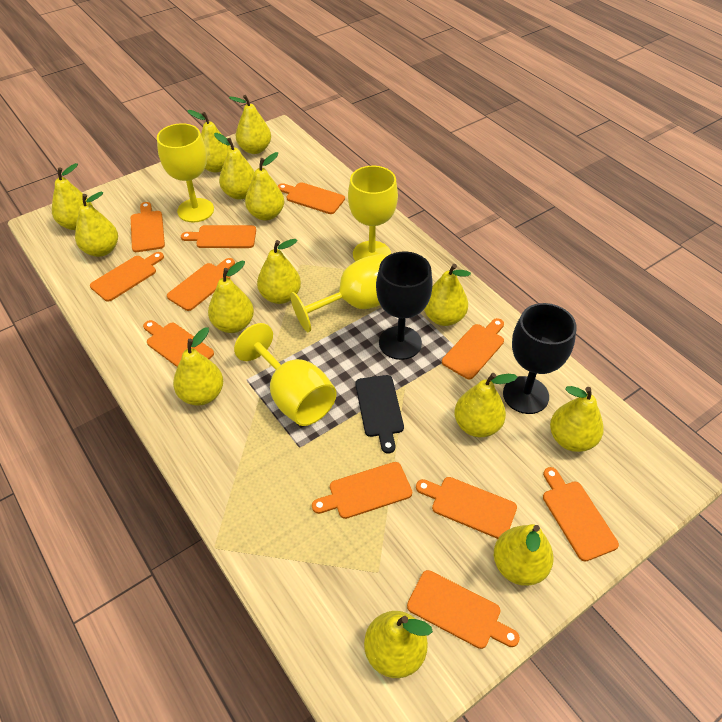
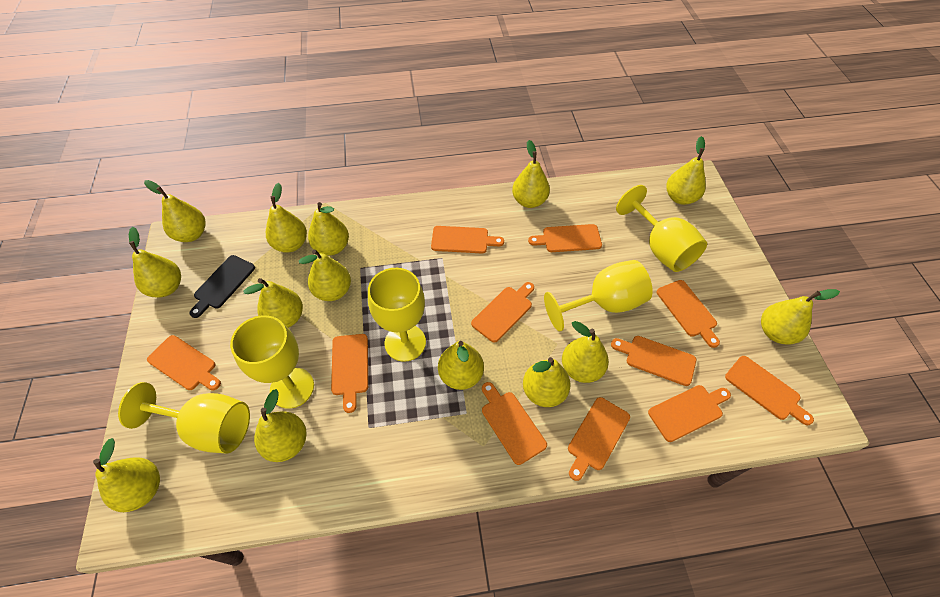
black goblet: [376,251,433,360] [503,303,576,414] = 2 -> none = 0
yellow goblet: [157,123,214,222] [234,323,337,426] [290,254,386,332] [348,166,398,261] = 4 -> [118,382,250,454] [230,315,314,409] [368,268,426,362] [544,260,653,332] [616,185,707,272] = 5

